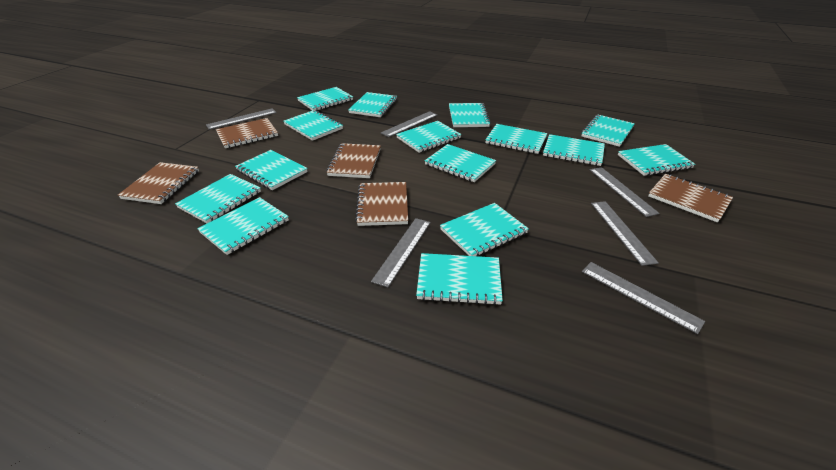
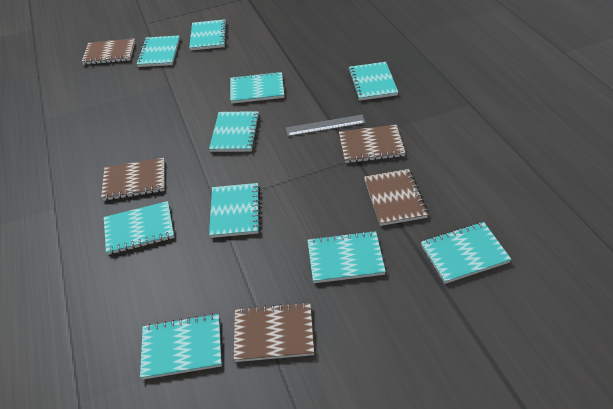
grey ruler: [206,108,277,130] [371,218,431,287] [381,111,437,137] [582,262,705,334] [590,167,660,217] [591,201,658,266] = 6 -> [286,115,365,137] = 1
turquoise notebook: [175,174,261,223] [197,197,289,255] [235,150,308,190] [284,110,343,141] [297,87,353,110] [348,92,397,117] [396,121,461,153] [416,253,503,305] [425,144,496,182] [440,203,529,256] [449,103,491,127] [485,124,547,154] [543,134,605,166] [581,115,635,147] [618,144,695,176] = 15 -> [104,201,174,255] [136,36,180,67] [140,314,222,380] [189,19,227,51] [209,111,260,152] [209,183,261,238] [230,72,284,104] [307,231,386,283] [348,62,398,101] [421,222,512,284] = 10

